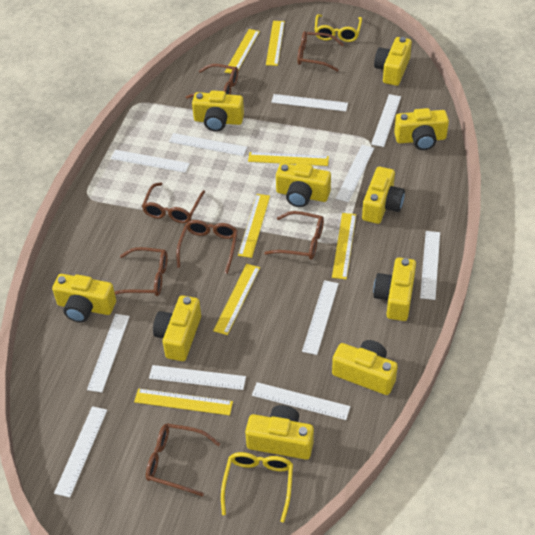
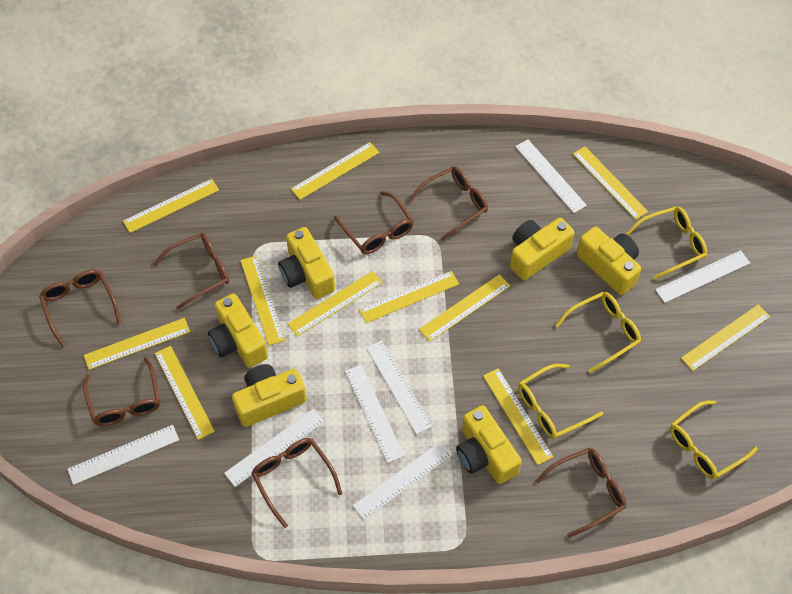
white ruler: [54,406,107,498] [87,314,130,393] [111,150,190,173] [149,365,246,390] [169,133,247,156] [252,382,350,420] [271,94,348,112] [302,280,339,355] [336,145,374,202] [371,94,401,147] [420,231,440,300] = 11 -> [67,425,179,485] [224,409,325,487] [345,365,404,463] [353,441,453,520] [366,340,432,434] [515,139,587,213] [655,250,750,303] = 7
yellow camera: [52,274,116,323] [153,295,201,361] [192,90,244,132] [245,405,314,460] [276,163,331,207] [332,340,398,395] [362,167,405,224] [373,257,416,321] [374,37,412,86] [394,108,449,150] = 10 -> [208,293,268,368] [232,364,307,427] [278,227,335,299] [456,405,522,484] [510,218,574,280] [576,227,641,295] = 6
yellow glasses: [221,452,293,523] [314,14,362,42] = 2 -> [518,364,603,439] [555,292,641,373] [626,206,707,280] [670,401,758,479] = 4
yellow ruler: [134,388,233,415] [213,264,260,335] [225,29,260,74] [238,194,270,258] [248,152,329,166] [266,21,285,66] [332,213,356,280] = 7 -> [84,318,190,370] [123,179,219,233] [155,346,215,440] [240,255,285,346] [288,271,383,336] [291,142,379,200] [359,271,459,323] [419,274,510,342] [483,368,553,465] [573,146,648,220] [681,304,770,371] = 11

